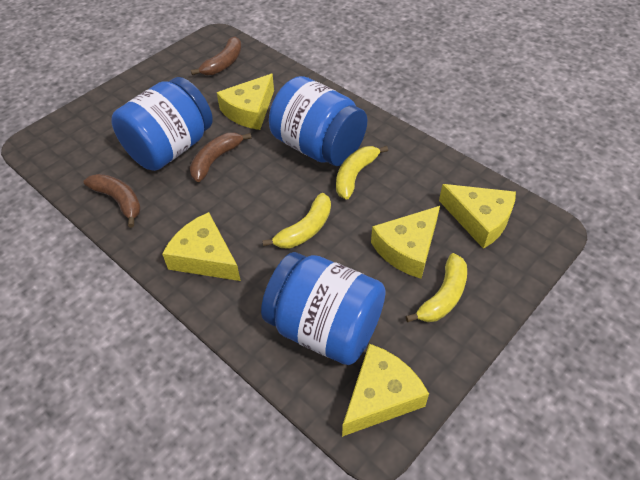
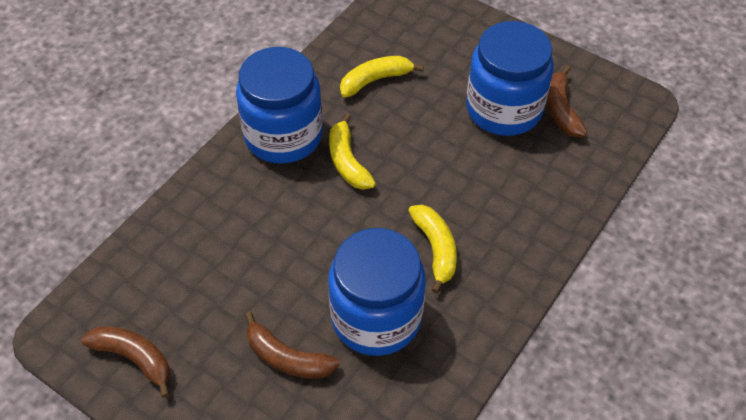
yellow cheese: [162,212,241,281] [217,74,274,130] [342,344,429,437] [371,206,440,279] [439,184,516,249] = 5 -> none = 0

